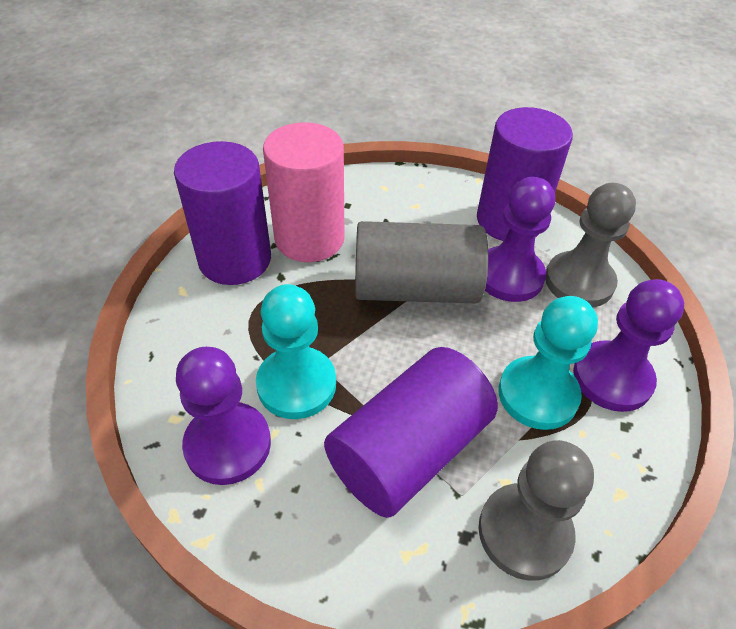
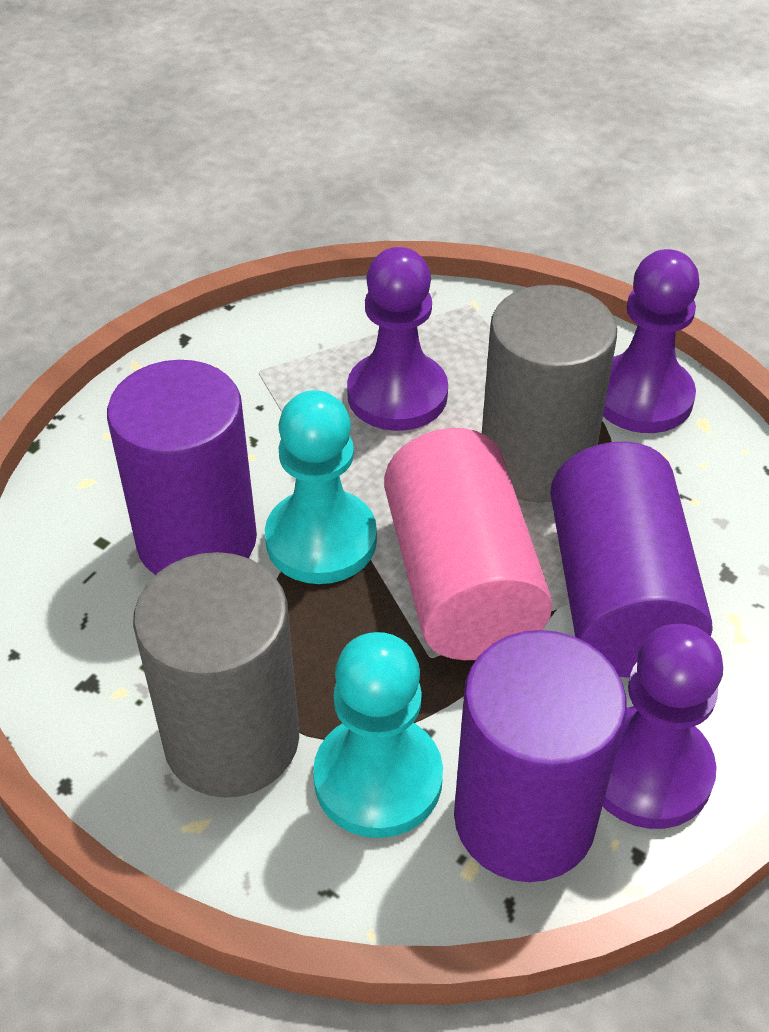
grey cylinder: [355,221,488,303] = 1 -> [133,552,299,798] [482,285,617,502] = 2
grey pawn: [479,440,594,581] [545,183,636,307] = 2 -> none = 0

